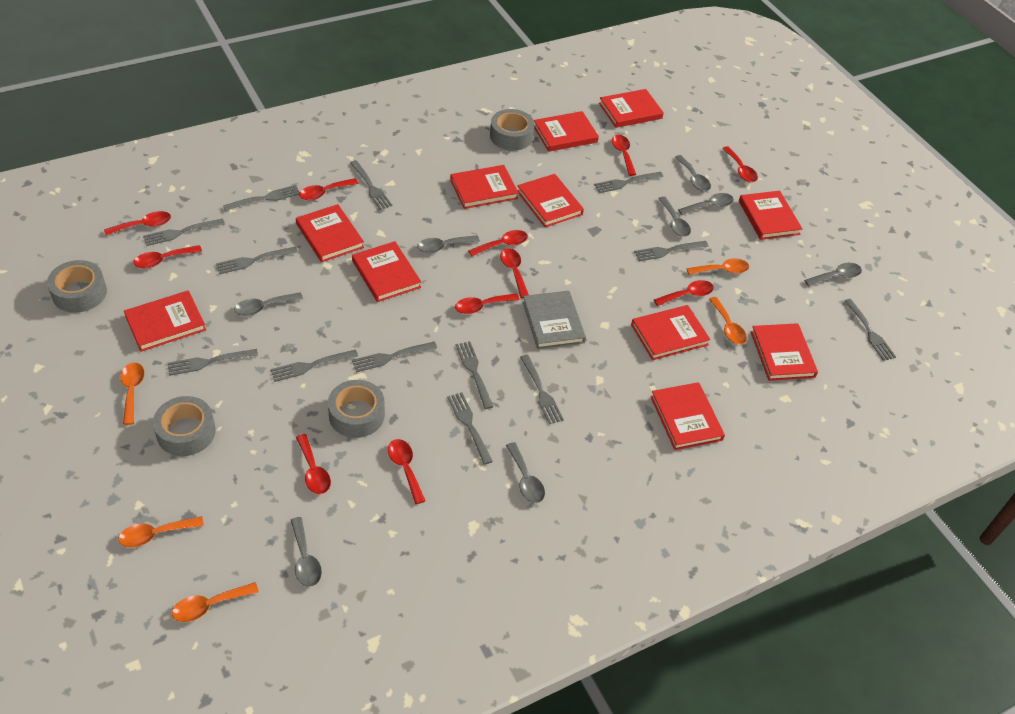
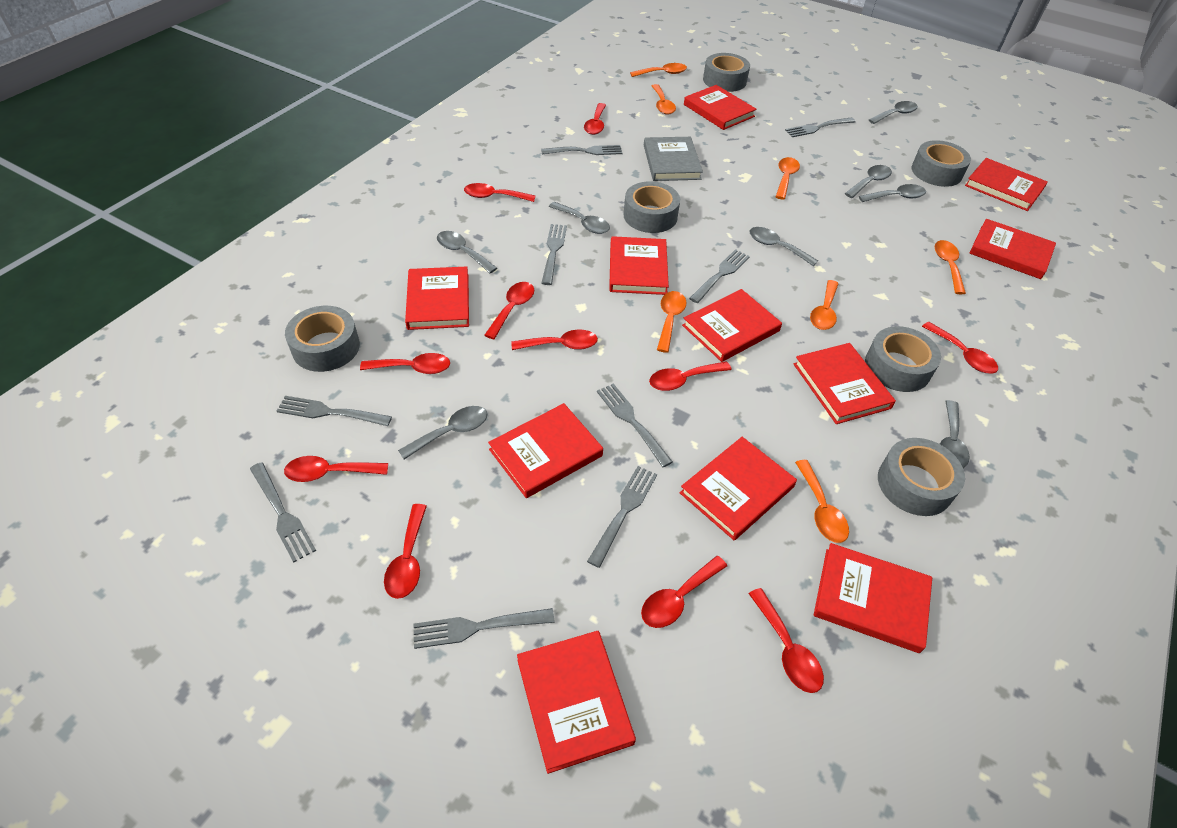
grey fork: [143,219,225,246] [168,349,258,376] [216,246,298,274] [223,185,300,211] [270,350,358,382] [350,160,392,210] [352,341,437,372] [447,392,493,465] [456,341,494,409] [520,355,564,424] [594,172,663,193] [634,241,708,261] [844,299,896,361] = 13 -> [250,462,316,563] [277,396,392,426] [414,608,555,649] [541,145,622,155] [542,224,567,285] [587,466,657,568] [597,383,673,467] [689,249,750,303] [785,117,856,137] = 9
grey tape: [47,260,107,313] [153,396,216,456] [328,380,385,438] [490,109,535,151] = 4 -> [285,306,360,372] [623,181,680,233] [703,53,750,92] [865,326,941,392] [878,438,965,516] [912,140,971,187] = 6
orange spoon: [118,516,204,547] [120,362,144,425] [172,582,259,622] [686,259,749,275] [709,297,747,345] = 5 -> [630,63,687,77] [652,84,676,114] [657,291,686,353] [776,157,800,200] [795,460,849,543] [810,280,839,330] [935,240,966,294] = 7

